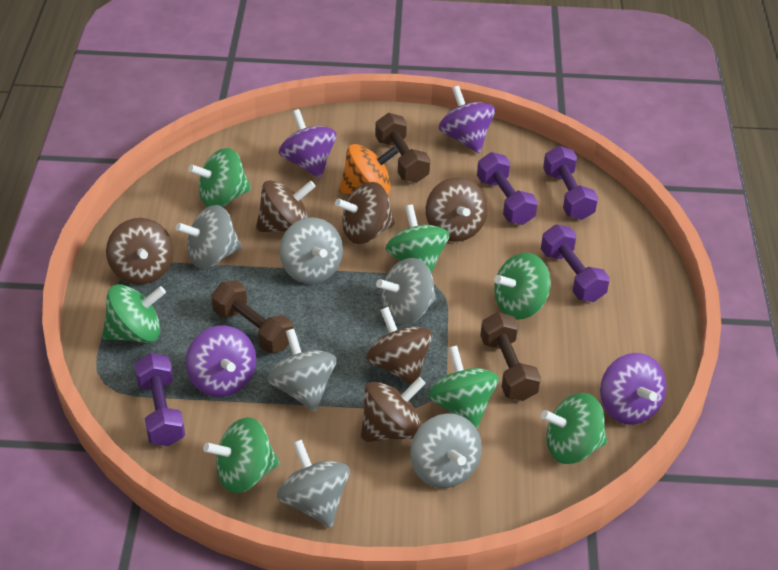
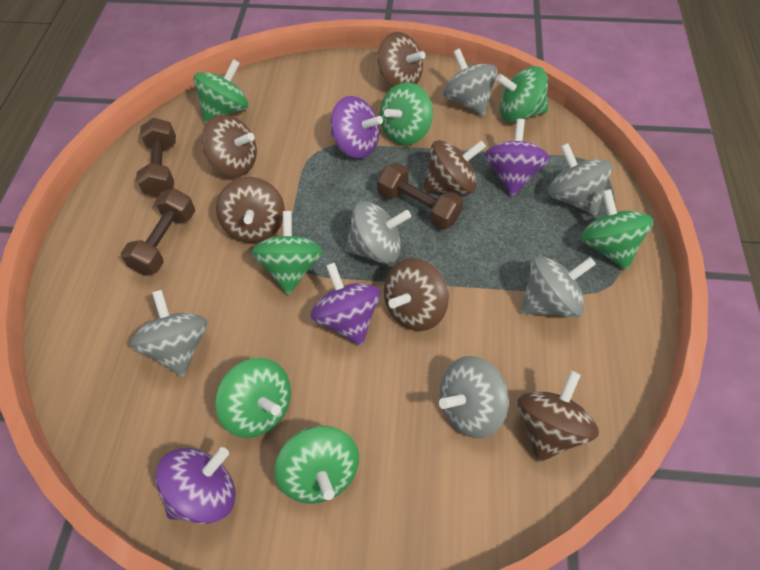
orange spinning top: [339,144,399,194] = 1 -> none = 0
purple dumbbell: [134,353,185,446] [477,152,538,225] [541,224,610,302] [543,146,598,220] = 4 -> none = 0

